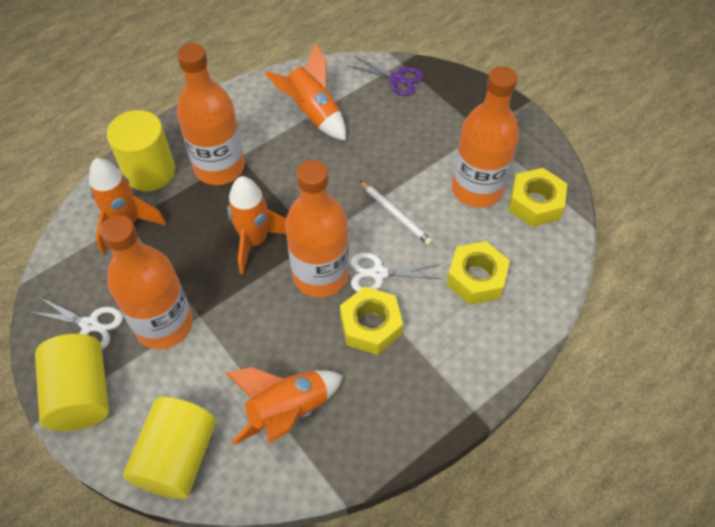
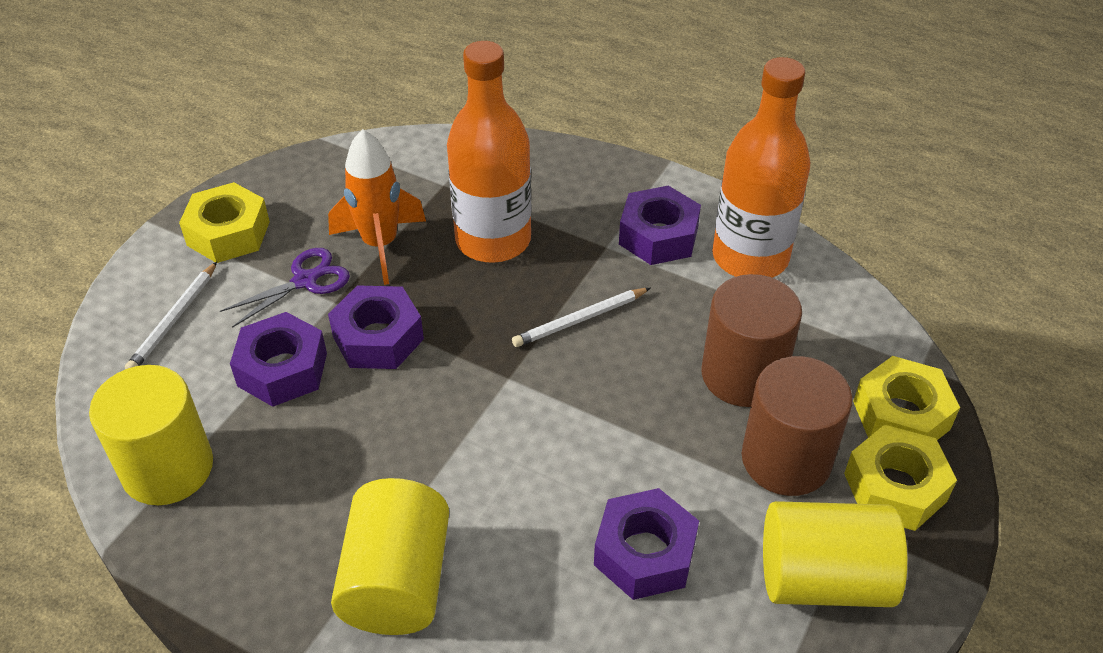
brown cylinder: none = 0 -> [702,274,802,407] [742,356,853,496] = 2
orange bottle: [100,215,193,349] [177,43,245,185] [285,160,349,298] [452,66,519,208] = 4 -> [447,41,531,263] [712,57,810,278] = 2
orange rocket: [89,158,166,254] [226,367,343,445] [227,176,286,274] [265,42,346,141] = 4 -> [328,129,426,285] = 1
purple nut: none = 0 -> [230,312,327,407] [328,285,424,369] [594,488,699,600] [619,186,701,265] = 4
white pencil: [360,181,433,245] = 1 -> [125,262,217,369] [512,288,650,347] = 2
white scissors: [30,297,123,350] [351,252,442,292] = 2 -> none = 0

